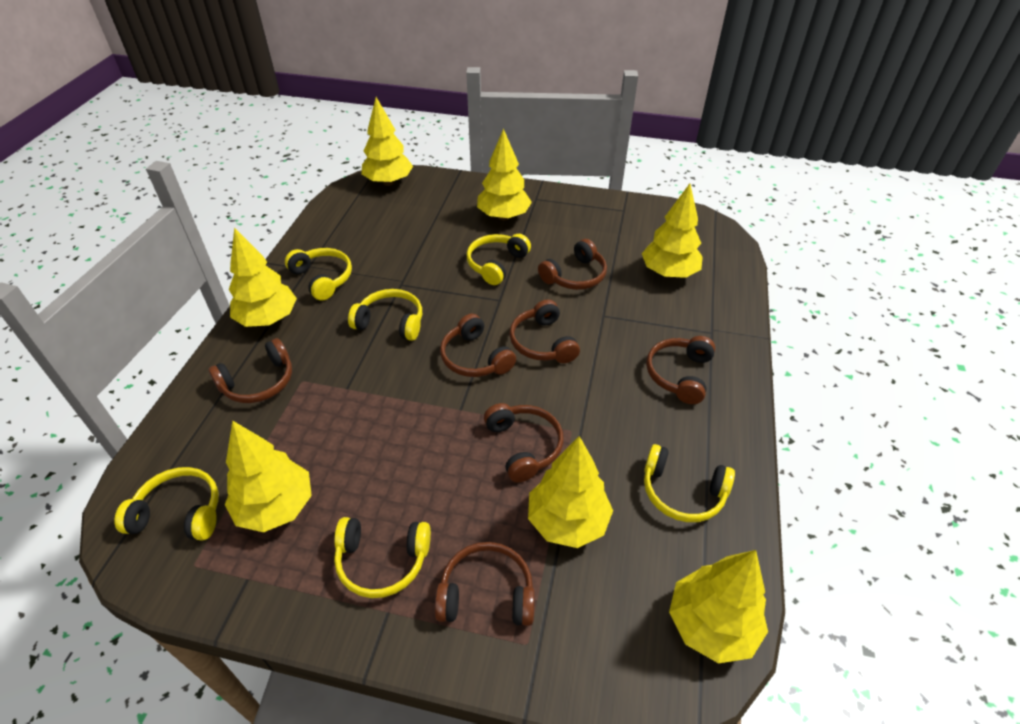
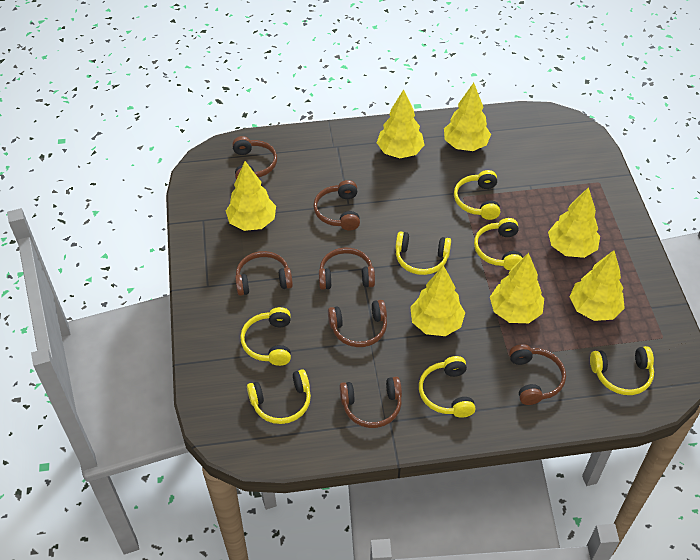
yellow headphones: [114,467,219,541] [285,248,352,301] [334,517,431,598] [348,289,422,341] [466,234,531,285] [644,444,735,522] = 6 -> [240,307,291,366] [247,369,311,424] [395,231,451,275] [419,356,476,418] [454,170,500,220] [474,218,523,270] [590,346,654,395] = 7

